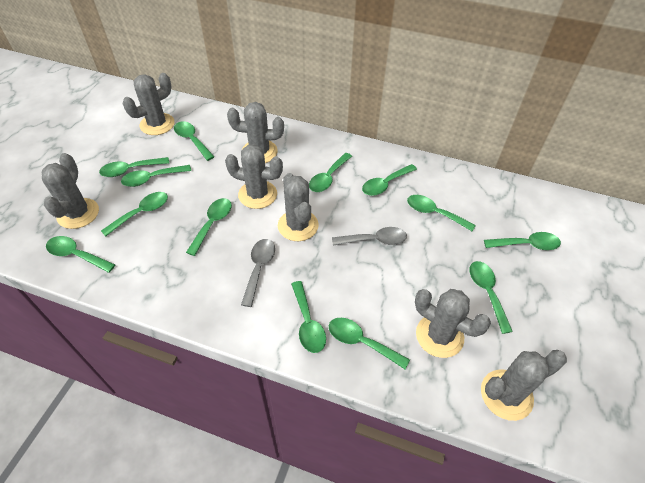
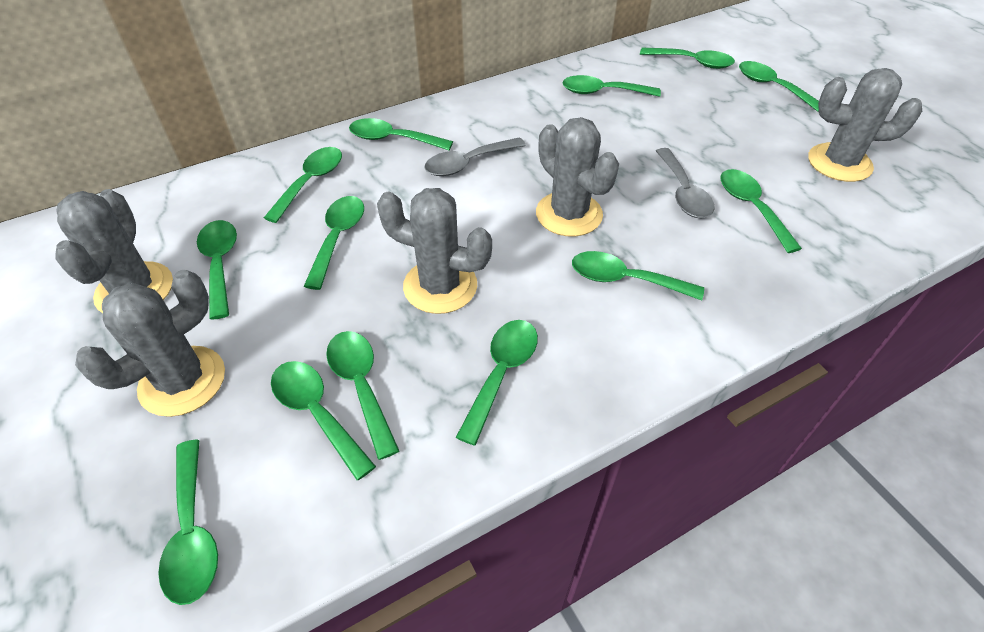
grey cactus: [42,153,99,229] [123,73,175,135] [225,144,283,209] [227,102,284,163] [278,173,319,241] [415,289,491,358] [481,350,567,421] = 7 -> [55,189,173,313] [75,270,225,417] [377,188,492,314] [536,117,619,237] [808,68,922,182] = 5

